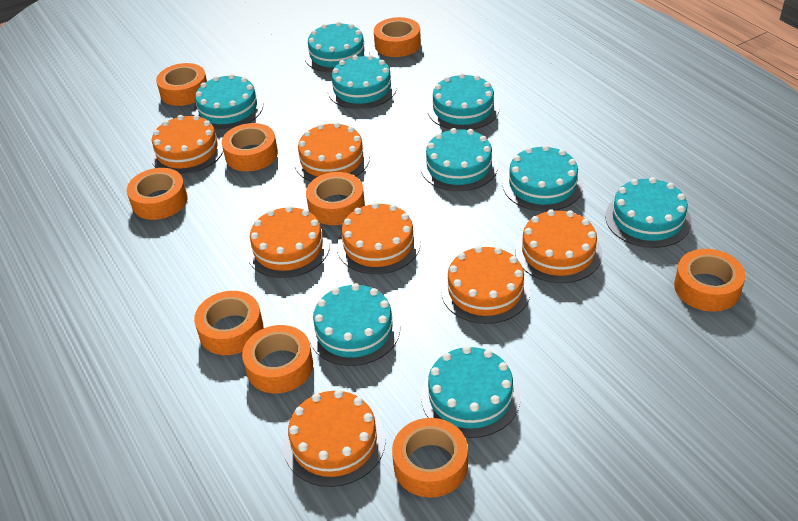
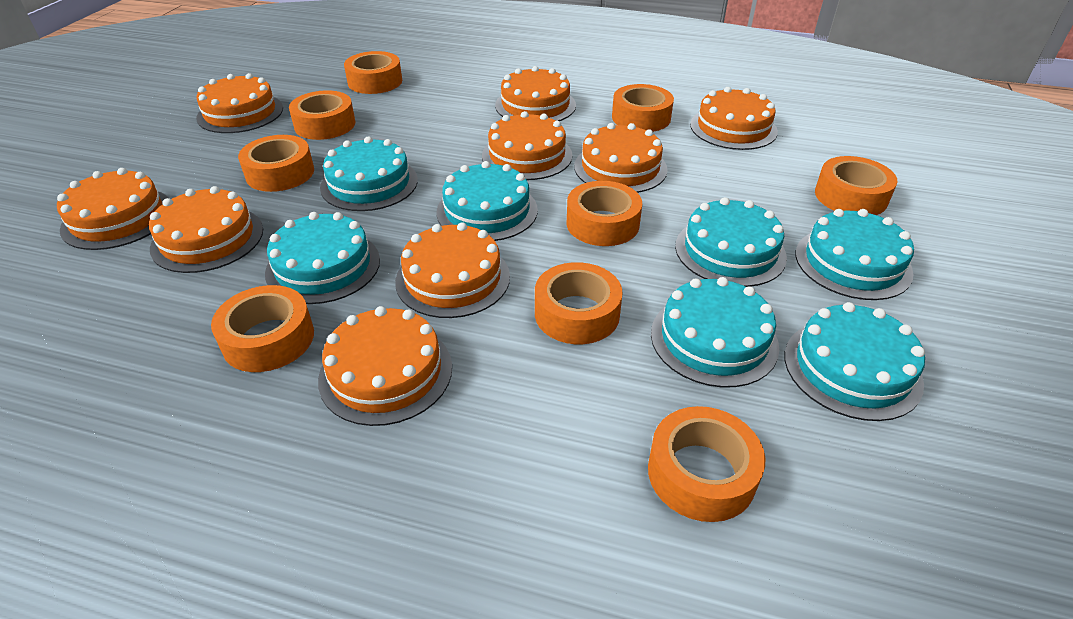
orange cake: [150,115,223,174] [246,206,330,278] [283,390,386,487] [294,122,370,181] [337,202,421,274] [441,246,531,324] [515,209,602,283] = 7 -> [57,168,170,250] [149,186,263,273] [196,73,283,133] [318,306,452,426] [395,222,510,318] [482,111,572,180] [495,66,576,121] [574,123,668,193] [690,87,778,150] = 9
turquoise cake: [193,74,263,130] [304,22,370,73] [308,283,400,366] [328,55,397,109] [420,128,498,191] [421,346,520,438] [427,73,500,130] [503,145,583,211] [605,177,691,248] = 9 -> [265,212,380,304] [320,137,418,211] [436,161,538,241] [651,277,779,388] [675,197,787,287] [785,302,925,421] [795,209,914,300] = 7

